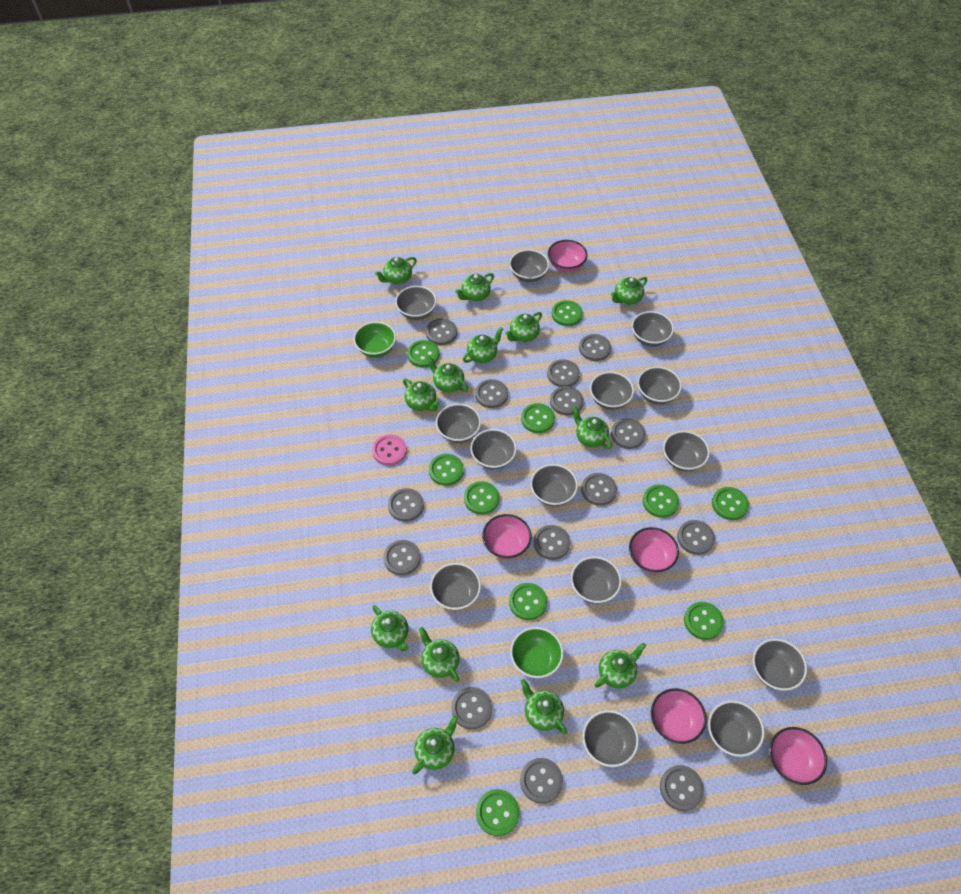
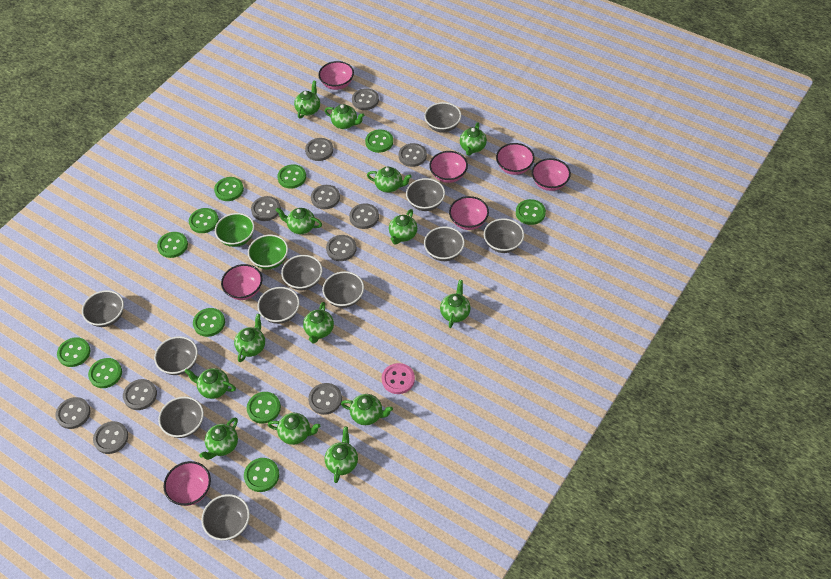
green button: [407,340,439,367] [429,454,464,486] [464,481,499,514] [476,789,519,836] [509,583,547,620] [521,403,555,433] [552,300,583,326] [643,485,679,518] [684,602,724,640] [712,487,749,520] = 10 -> [57,337,90,367] [88,358,122,388] [157,232,188,258] [189,208,219,233] [193,308,225,337] [214,177,244,201] [244,458,279,492] [247,392,281,424] [277,164,306,189] [365,130,393,153] [516,199,546,225] = 11
green teapot: [371,605,409,652] [375,257,417,285] [403,379,440,411] [412,716,458,774] [419,627,460,682] [427,355,468,393] [455,273,494,302] [463,327,503,364] [505,312,542,342] [521,679,567,734] [572,406,612,449] [595,643,646,689] [611,277,647,305] = 13 -> [184,368,236,399] [199,417,238,460] [234,314,265,362] [268,413,320,445] [276,208,322,234] [294,81,320,119] [303,302,334,344] [325,104,364,129] [325,427,358,483] [341,394,393,425] [367,167,412,193] [389,209,417,245] [440,280,471,328] [460,122,487,156] = 14
grey bowl: [395,286,437,320] [430,563,481,610] [436,404,481,443] [470,429,517,470] [509,249,549,282] [530,464,578,506] [571,556,622,604] [582,710,639,767] [590,372,634,410] [632,311,674,347] [637,367,682,404] [663,431,710,472] [708,701,765,757] [753,639,807,691] = 14 -> [82,290,124,327] [154,336,198,375] [158,396,204,438] [201,494,250,540] [258,287,300,324] [281,255,323,290] [322,271,364,308] [406,178,445,211] [424,102,461,132] [424,226,465,261] [484,218,524,253] = 11
grey button: [383,540,421,575] [388,488,424,522] [426,319,457,345] [451,687,492,729] [475,379,508,408] [520,758,563,803] [533,525,570,560] [547,359,580,387] [550,386,583,416] [579,334,611,361] [581,473,617,506] [611,418,646,449] [660,765,704,811] [677,520,715,555] = 14 -> [55,397,90,429] [93,421,128,454] [123,379,157,410] [251,196,281,221] [305,138,333,161] [308,383,342,415] [311,185,340,209] [326,235,357,261] [349,203,379,229] [352,88,379,110] [399,143,427,167] = 11
pink bowl: [482,514,532,559] [548,240,587,272] [629,527,679,573] [651,688,706,744] [769,727,827,785] = 5 -> [163,461,211,506] [221,264,262,300] [318,61,354,90] [429,151,468,183] [449,196,489,230] [496,143,534,175] [532,158,571,191] = 7

